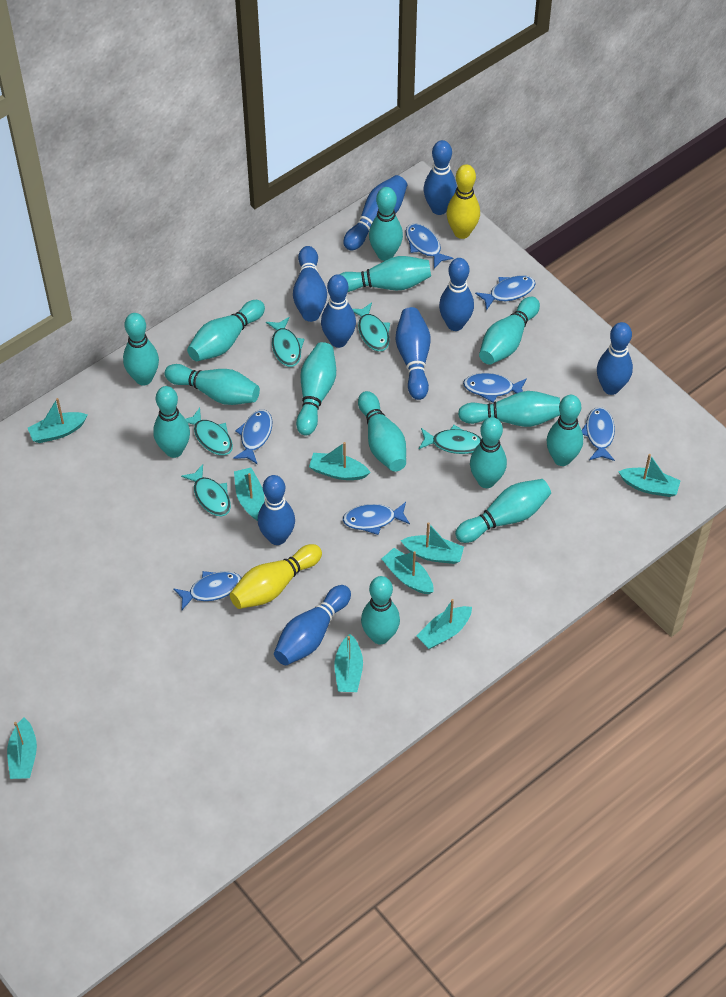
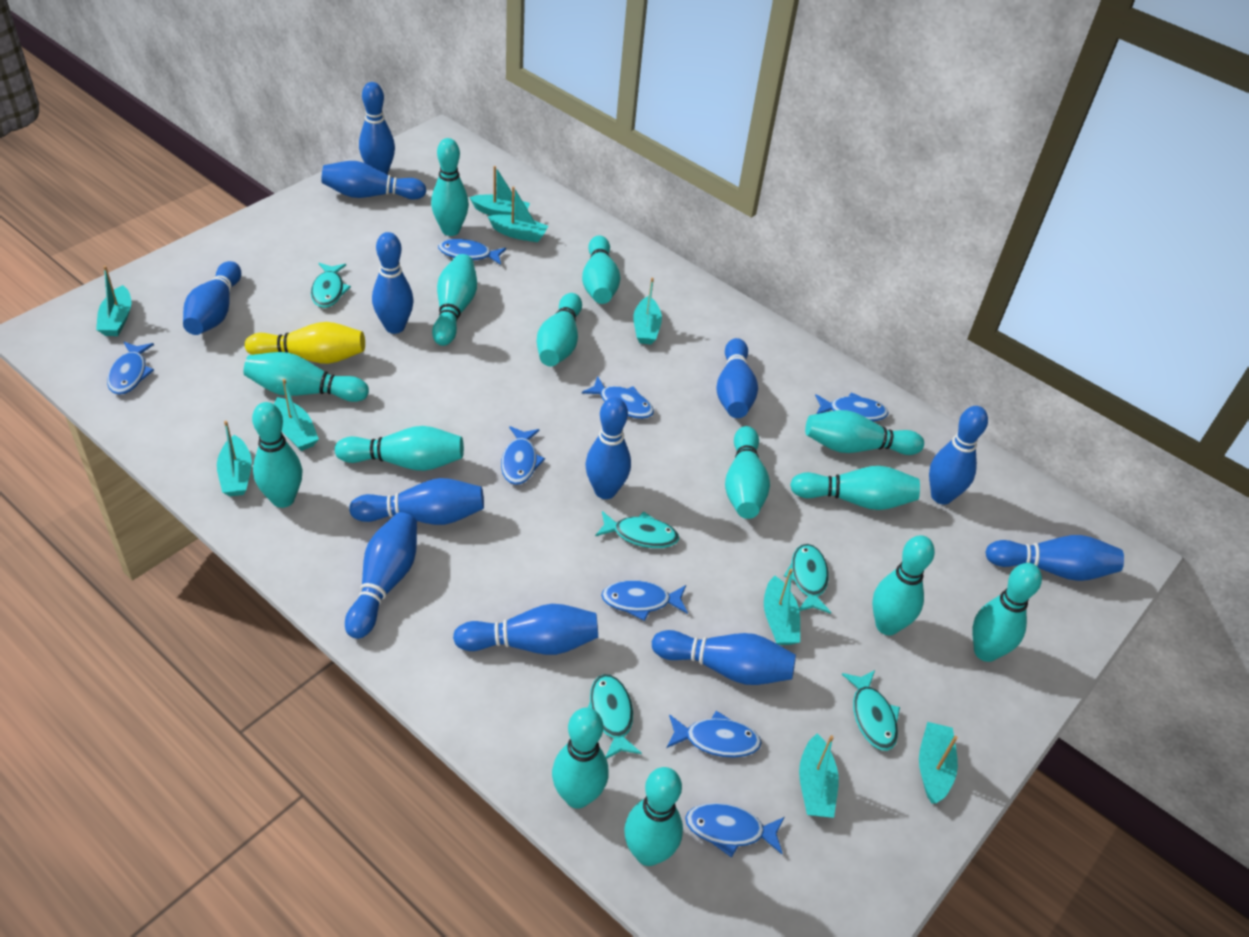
blue bowling pin: [258,475,295,545] [274,585,351,665] [293,246,327,322] [321,274,356,348] [343,175,407,250] [395,307,430,400] [424,140,457,215] [439,258,474,331] [597,322,633,395] = 9 -> [183,261,241,335] [321,161,426,200] [345,512,417,639] [349,478,484,525] [359,82,395,174] [372,232,414,334] [453,604,598,655] [585,397,631,499] [652,630,796,685] [716,338,758,418] [929,406,988,505] [986,535,1124,581] = 12
blue fish: [173,571,241,610] [233,410,272,465] [343,502,410,535] [406,223,453,269] [463,373,527,402] [475,275,536,311] [582,407,615,461] = 7 -> [107,342,154,395] [438,239,506,265] [501,426,545,485] [582,376,654,419] [601,580,688,621] [666,711,762,758] [685,803,784,858] [815,392,889,421] = 8
yellow bowling pin: [230,544,322,609] [447,164,480,239] = 2 -> [245,322,365,364] = 1

